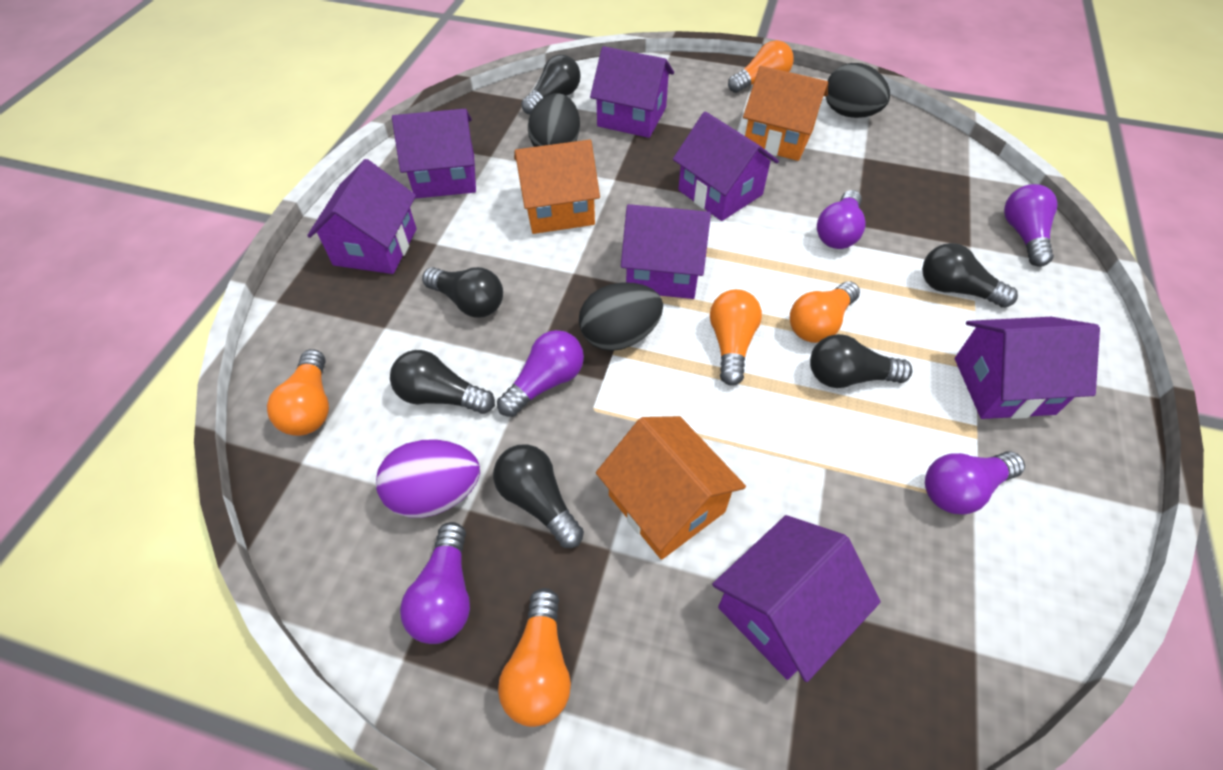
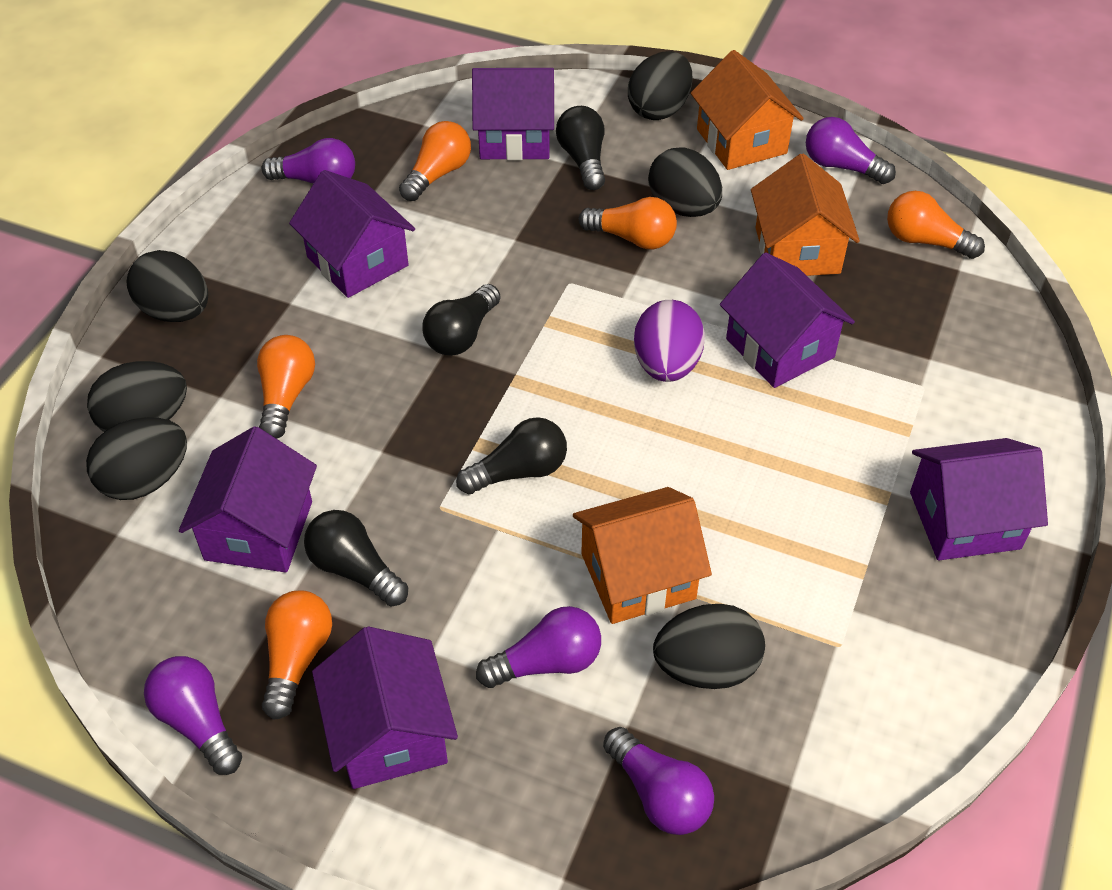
black egg: [528,93,580,147] [579,283,663,351] [826,63,890,118] = 3 -> [86,417,187,500] [87,361,187,432] [126,250,208,322] [628,51,692,120] [648,148,722,217] [653,604,765,689] = 6
black light bulb: [390,350,495,414] [422,267,503,318] [493,445,584,548] [521,55,581,115] [810,334,912,388] [922,243,1018,308] = 6 -> [304,510,408,606] [422,284,501,356] [456,417,567,494] [556,106,605,190] = 4
purple house: [307,159,417,274] [392,109,476,198] [590,46,674,138] [621,204,711,299] [673,112,779,221] [712,515,880,682] [955,317,1100,419] = 7 -> [179,426,317,573] [289,170,415,298] [312,626,458,789] [472,68,554,160] [720,252,855,388] [910,438,1048,560] = 6

